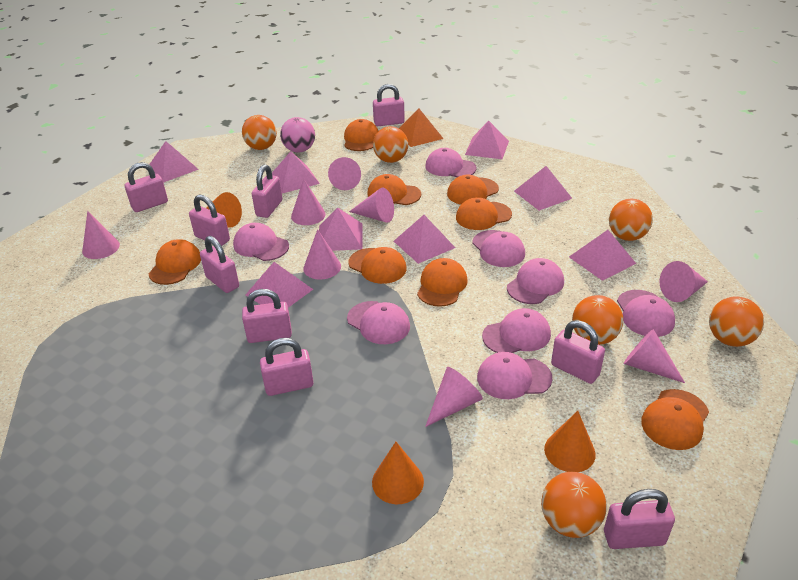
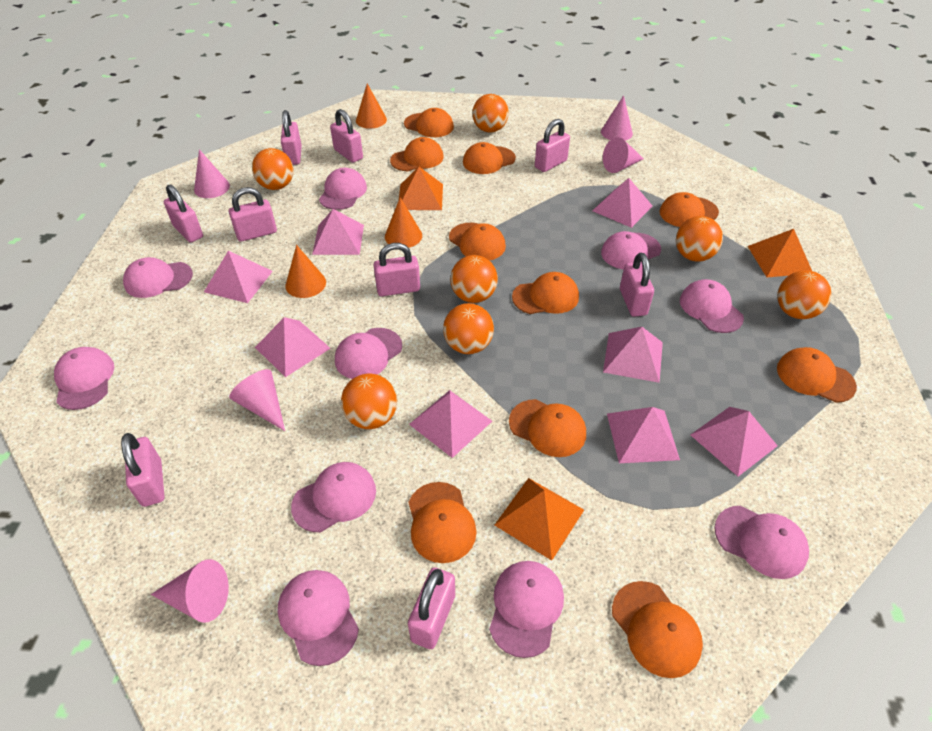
orange ball: [242,115,277,150] [373,126,408,163] [541,472,607,538] [572,295,623,345] [609,199,653,241] [709,297,764,347] = 6 -> [252,148,293,190] [341,374,397,429] [443,303,494,354] [450,255,498,303] [472,94,509,132] [676,216,723,262] [777,270,831,319] = 7
orange cap: [149,239,201,285] [344,119,379,151] [348,247,407,284] [367,174,421,205] [417,258,468,307] [447,175,499,205] [456,197,512,230] [641,389,709,450] = 8 -> [390,137,444,171] [404,108,454,137] [408,482,477,563] [449,223,506,261] [463,142,516,174] [509,399,586,457] [512,272,579,314] [612,581,703,678] [660,192,719,227] [777,347,857,403] = 10
orange pyramid: [399,109,444,147] = 1 -> [399,167,443,210] [495,478,584,561] [748,229,812,277] = 3
pink ball: [280,117,315,152] = 1 -> none = 0
pink cap: [233,223,289,261] [347,301,410,344] [425,148,477,177] [472,230,525,267] [477,352,552,399] [482,308,551,353] [507,258,564,304] [617,290,675,337] = 8 -> [54,347,114,410] [123,257,193,298] [278,570,359,666] [291,462,376,532] [319,168,367,210] [335,328,402,379] [489,561,564,658] [601,231,661,269] [680,279,744,333] [714,506,809,579] = 10
pink cone: [82,211,120,259] [291,179,326,225] [303,229,341,280] [328,157,361,190] [349,188,394,223] [425,367,483,427] [624,329,685,383] [659,261,708,302] = 8 -> [151,559,229,623] [194,149,230,198] [229,369,285,431] [601,95,633,141] [603,137,644,173] = 5

